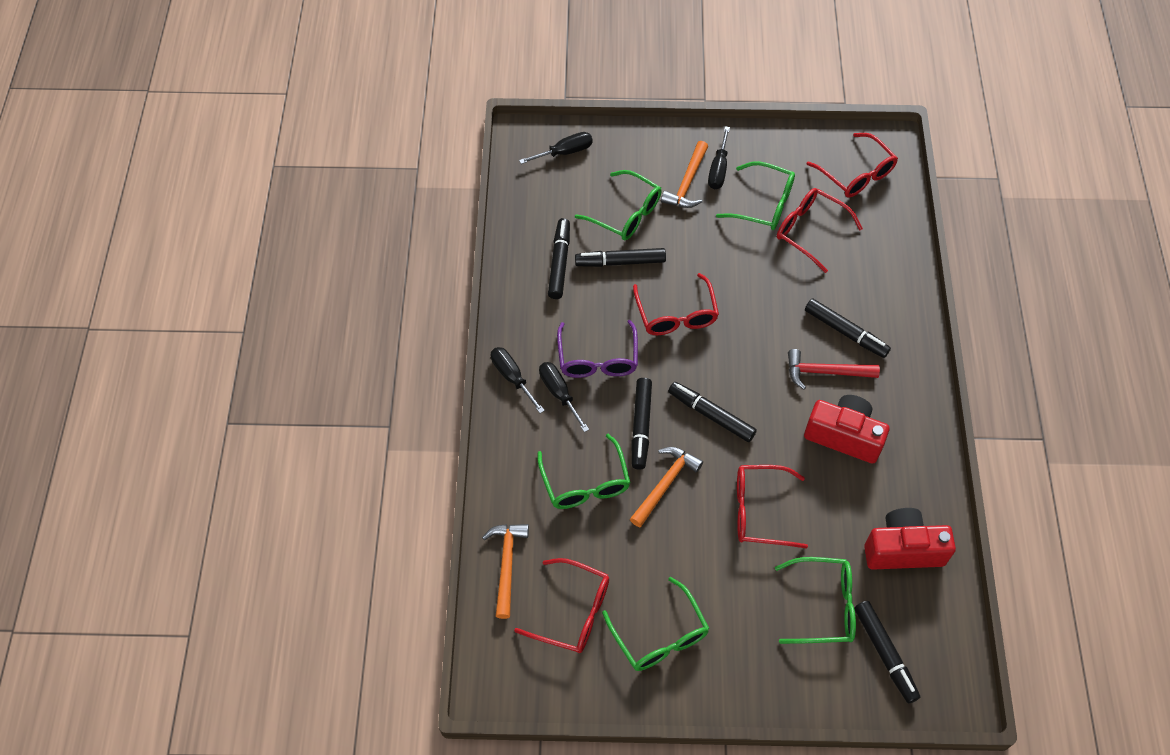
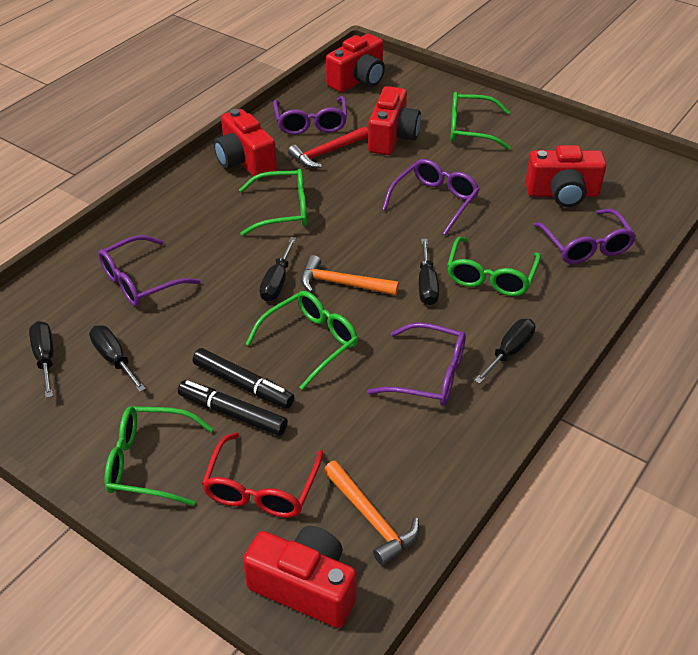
black marker: [548,218,570,299] [575,248,666,267] [631,378,652,470] [668,382,757,442] [805,298,891,358] [854,601,920,703] = 6 -> [178,380,288,436] [193,348,295,409] = 2
black screwdriver: [491,347,545,414] [519,132,593,164] [539,362,589,432] [708,126,730,189] = 4 -> [29,321,54,398] [89,325,146,392] [260,237,296,302] [419,239,439,305] [474,319,535,384] = 5
orange hammer: [482,524,529,619] [630,447,703,527] [661,141,708,208] = 3 -> [301,255,399,295] [323,461,419,566] = 2
purple glasses: [557,320,638,378] = 1 -> [98,235,201,307] [273,96,347,135] [367,322,466,406] [382,159,480,236] [533,209,636,264] = 5
red camera: [804,395,890,463] [864,508,956,570] = 2 -> [214,109,277,176] [243,526,357,628] [326,34,385,92] [368,86,421,155] [525,145,606,207] = 5
red glasses: [514,558,609,653] [633,273,719,335] [737,465,808,549] [777,188,863,273] [807,133,898,198] = 5 -> [202,432,323,518] = 1

